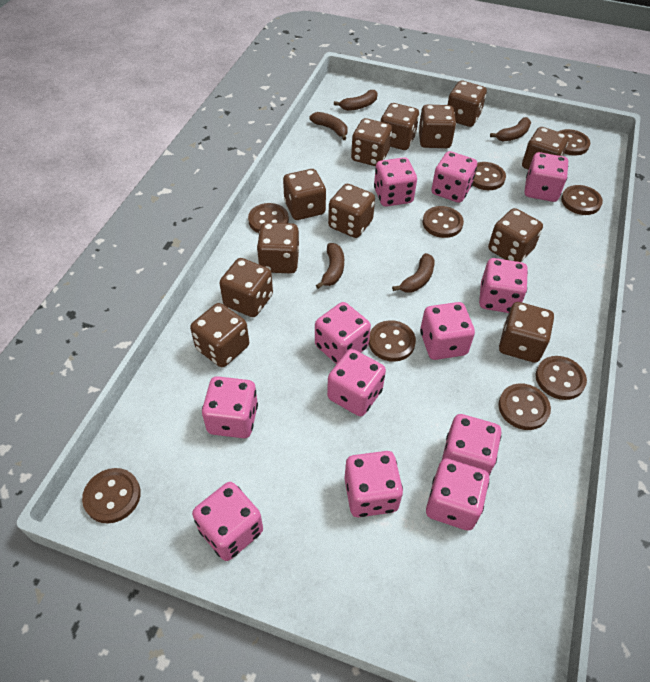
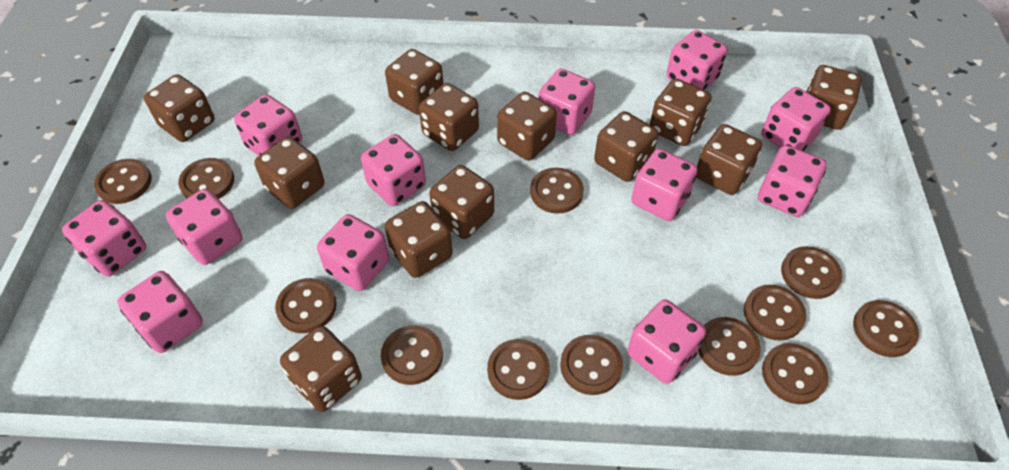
brown banana: [309,112,347,140] [316,243,344,289] [334,90,378,111] [392,253,435,293] [490,117,531,142] = 5 -> none = 0
brown button: [82,468,141,523] [248,203,289,233] [369,320,416,362] [422,206,464,238] [473,162,506,190] [498,383,551,430] [535,356,587,400] [558,129,590,155] [561,185,603,215] = 9 -> [94,159,152,204] [178,158,234,199] [275,278,337,333] [381,325,443,385] [487,339,550,400] [530,167,584,214] [560,335,623,395] [698,317,761,376] [744,285,806,341] [762,343,829,404] [781,246,842,299] [853,300,919,357] = 12

